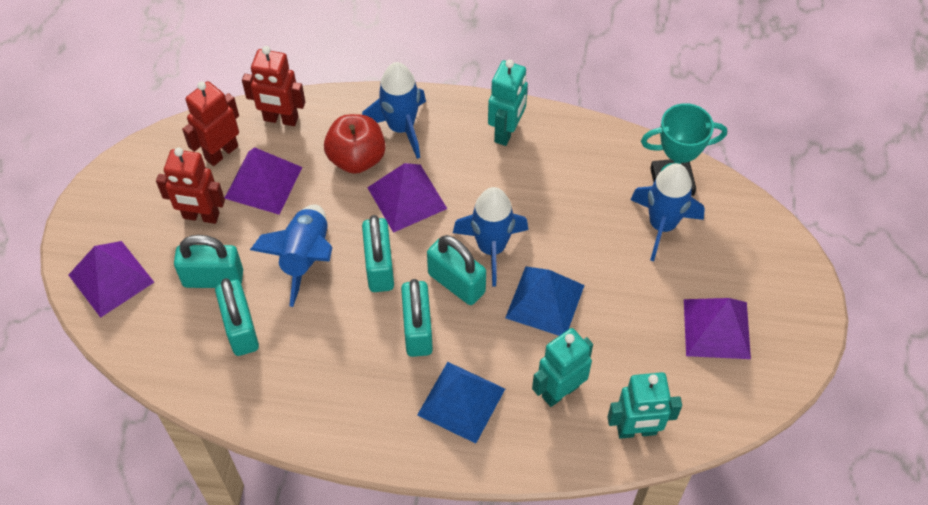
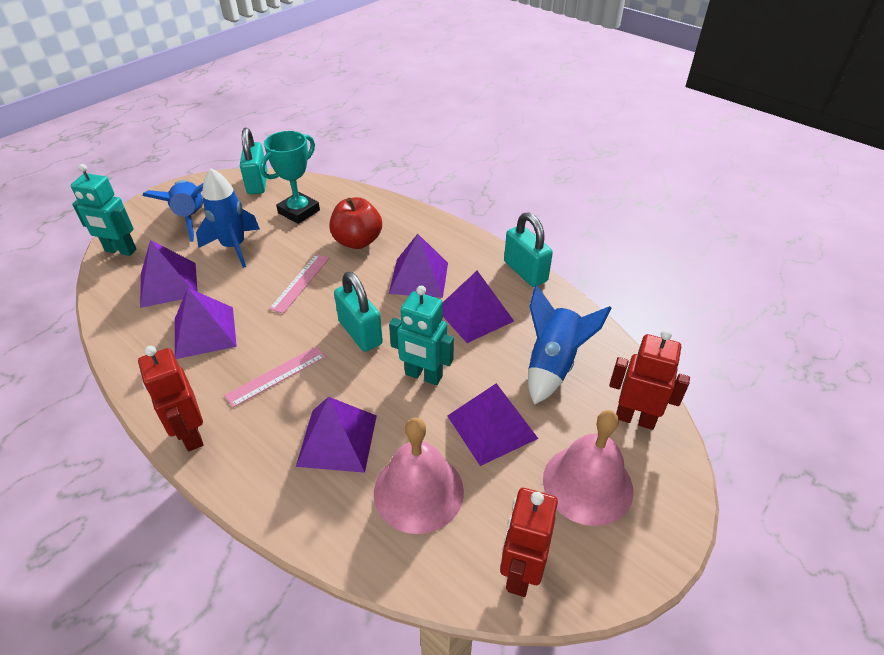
blue pyramid: [417,362,505,444] [505,267,585,336] = 2 -> none = 0
blue rocket: [250,204,332,307] [362,62,426,159] [453,187,528,287] [630,163,705,261] = 4 -> [143,180,203,242] [196,168,260,268] [528,285,611,405] = 3
pink bell: none = 0 -> [374,418,464,534] [543,410,633,526] = 2
pink ruler: none = 0 -> [224,346,326,408] [269,254,329,314] = 2
purple pyramid: [69,241,154,318] [225,147,302,215] [367,163,447,233] [684,298,751,359] = 4 -> [140,240,198,308] [175,288,237,359] [296,397,377,473] [389,234,448,298] [443,271,514,343] [448,383,538,466] = 6
turquoise padlock: [174,235,243,288] [215,278,259,356] [362,215,394,292] [401,279,433,357] [427,235,486,305] = 5 -> [240,128,267,194] [334,272,383,352] [504,212,553,287] = 3
turquoise robot: [488,60,528,146] [532,328,593,407] [607,372,682,439] = 3 -> [71,164,136,256] [389,286,454,385] = 2

